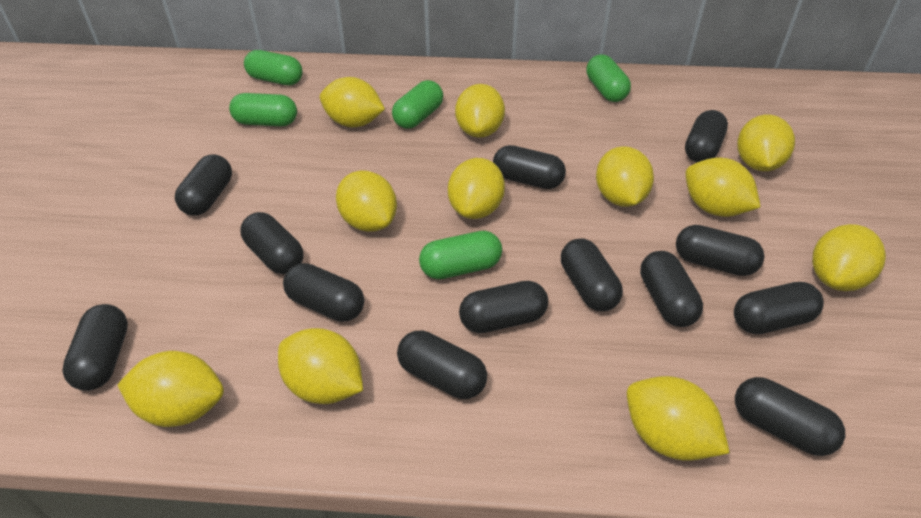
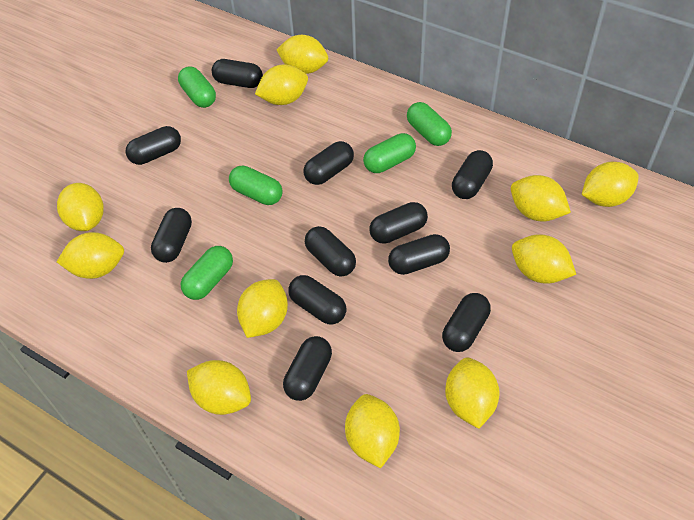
black capsule: [62,304,128,391] [175,154,232,215] [240,212,304,274] [283,263,364,322] [397,331,487,399] [459,281,548,333] [493,145,566,189] [561,238,623,311] [640,251,703,327] [676,225,764,276] [685,110,728,163] [734,282,824,334] [735,377,845,456] = 13 -> [126,126,181,165] [151,208,192,263] [212,59,263,88] [283,336,332,401] [288,275,347,325] [303,141,354,185] [305,226,356,276] [370,202,428,244] [388,234,450,275] [442,293,491,352] [452,150,493,199] = 11

